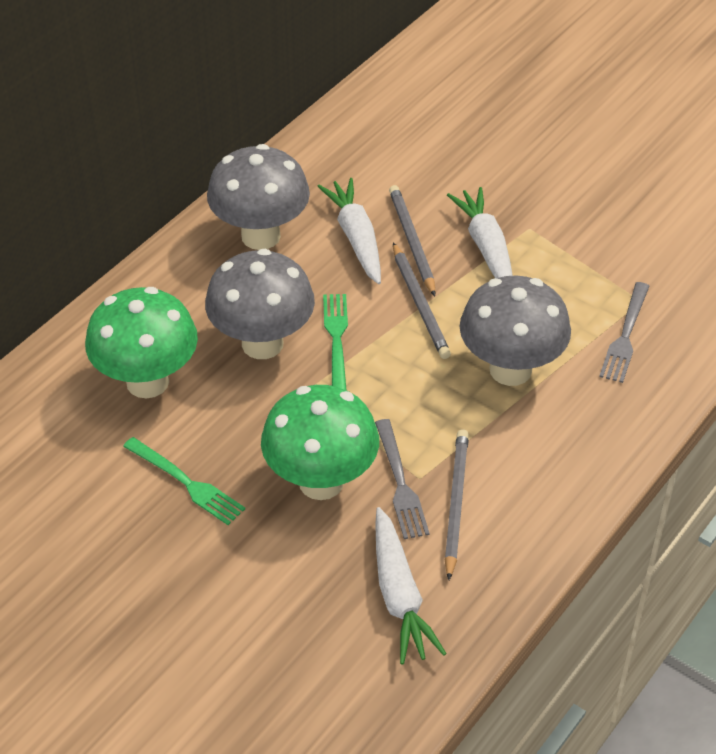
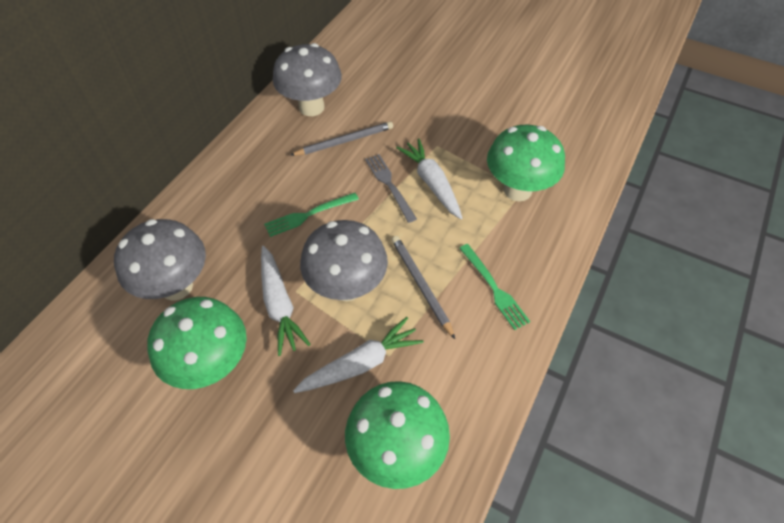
green mushroom: [85,287,198,398] [261,385,379,500] = 2 -> [147,297,246,389] [345,381,450,489] [487,125,565,201] = 3
grey fork: [375,419,430,539] [599,282,649,383] = 2 -> [365,154,417,223] = 1
grey pencil: [389,185,435,296] [393,242,451,359] [444,429,469,581] = 3 -> [290,121,393,156] [392,236,455,339] = 2

